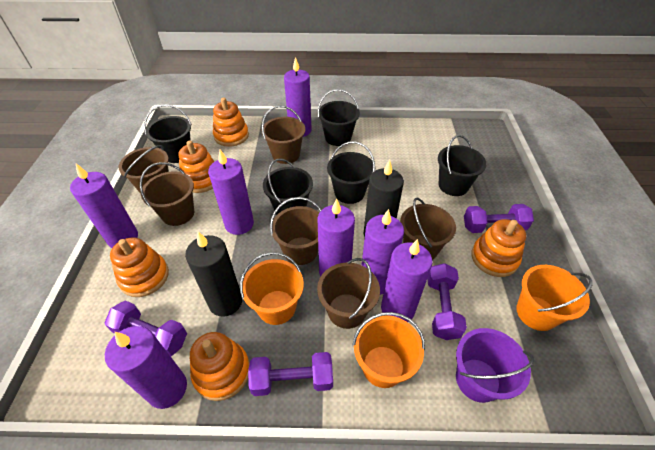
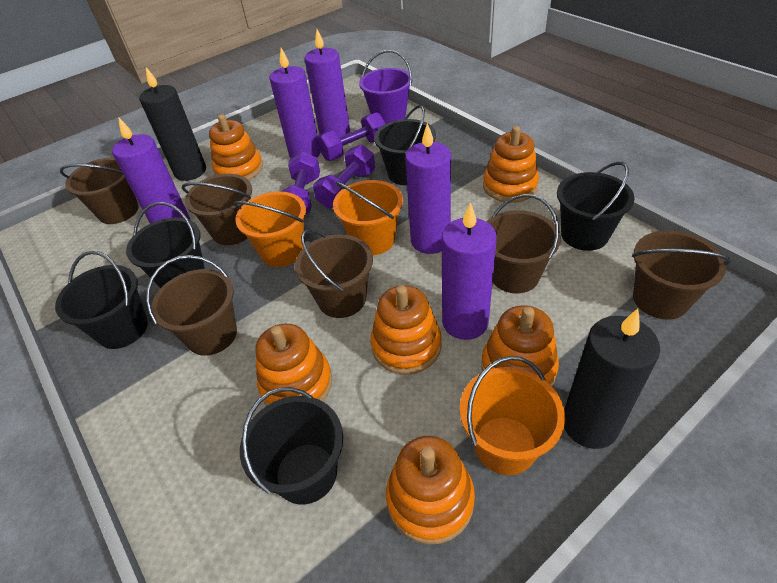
orange stacking toy: [110,238,169,297] [179,140,214,193] [190,332,250,401] [213,98,249,147] [471,219,526,277] = 5 -> [209,114,263,180] [255,324,332,405] [371,285,442,375] [386,436,475,545] [481,306,559,386] [483,126,539,203] = 6
purple candle: [70,164,138,248] [105,326,187,409] [208,150,254,235] [284,57,312,137] [318,199,355,277] [362,209,404,295] [381,239,432,322] = 7 -> [112,117,190,224] [269,48,320,158] [305,29,350,137] [405,123,451,254] [442,202,497,340] = 5
purple dumbbell: [105,301,187,356] [248,352,333,396] [427,263,467,340] [464,204,534,233] = 4 -> [281,151,320,215] [313,145,375,208] [317,112,386,161] = 3

